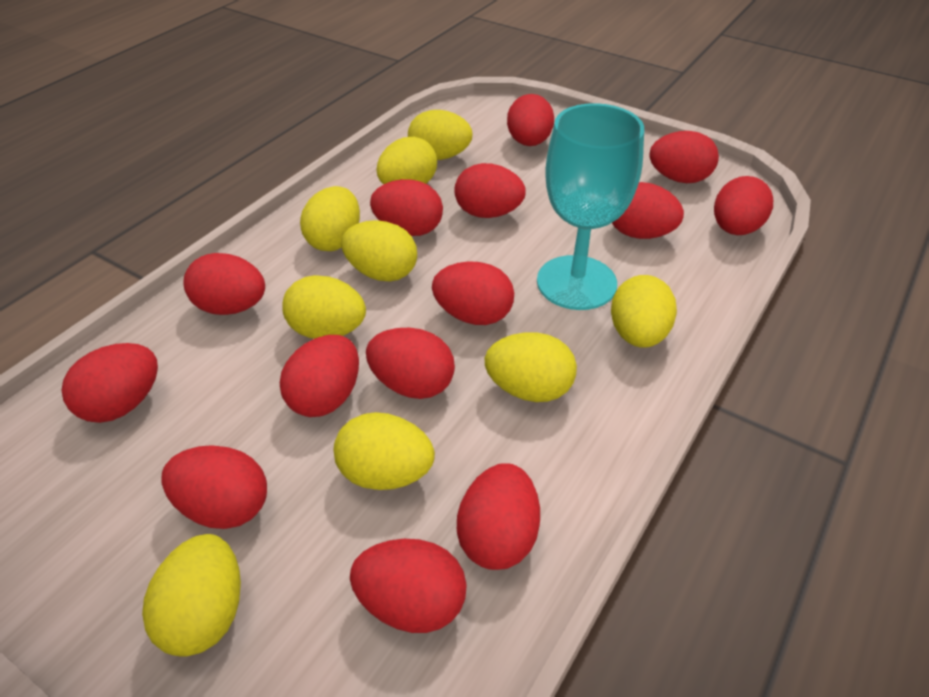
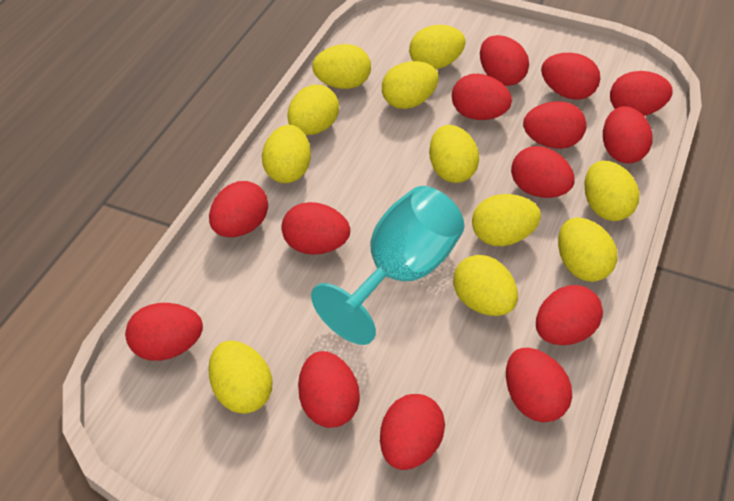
yellow egg: [142,534,241,657] [282,275,366,339] [300,186,360,251] [334,412,435,490] [341,220,417,281] [377,137,437,184] [408,110,473,160] [485,332,577,402] [611,275,677,348] = 9 -> [208,341,272,414] [262,125,311,183] [287,85,339,135] [312,44,371,89] [382,61,439,109] [409,25,466,69] [429,125,479,183] [453,255,518,316] [472,194,541,246] [558,218,617,282] [584,161,639,221] = 11

